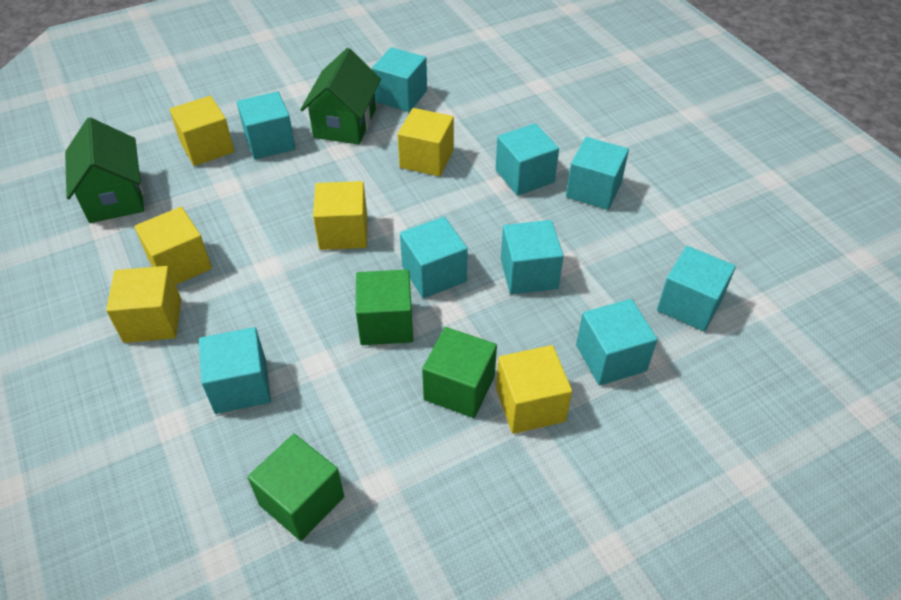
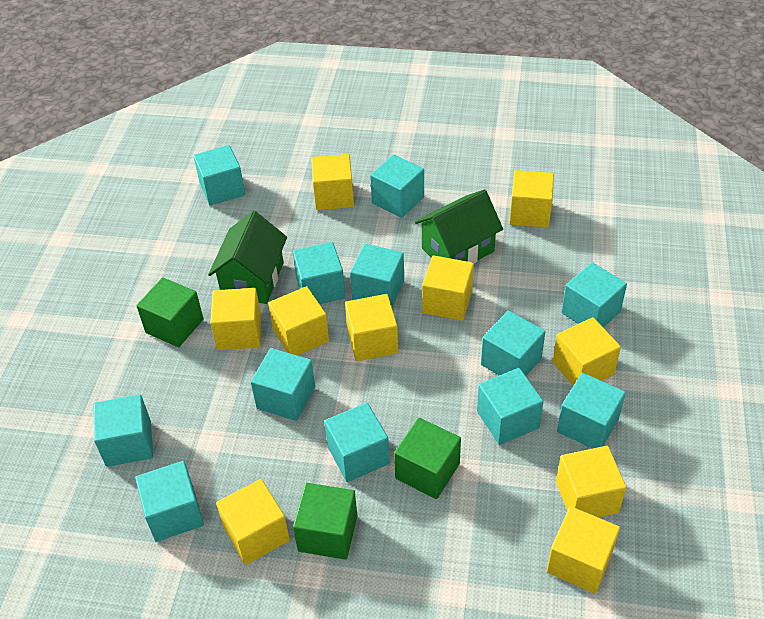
turquoise cube: [199,327,271,414] [237,91,296,159] [372,47,427,112] [400,217,468,298] [496,123,559,196] [501,220,564,294] [566,137,629,210] [576,299,658,385] [657,246,736,331] = 9 -> [94,394,153,467] [135,461,204,542] [193,145,245,206] [251,348,315,421] [293,242,345,304] [324,403,390,482] [350,244,404,307] [370,154,424,218] [477,368,543,445] [481,311,545,376] [557,373,626,449] [561,262,627,328] = 12
yellow cube: [106,266,181,343] [134,207,212,285] [169,96,234,166] [313,181,367,250] [398,108,454,176] [496,345,572,434] = 6 -> [210,288,261,350] [216,479,290,565] [268,286,329,356] [311,154,354,210] [345,294,398,361] [422,255,474,321] [509,170,554,228] [547,506,620,594] [552,317,621,386] [556,446,626,517] = 10

